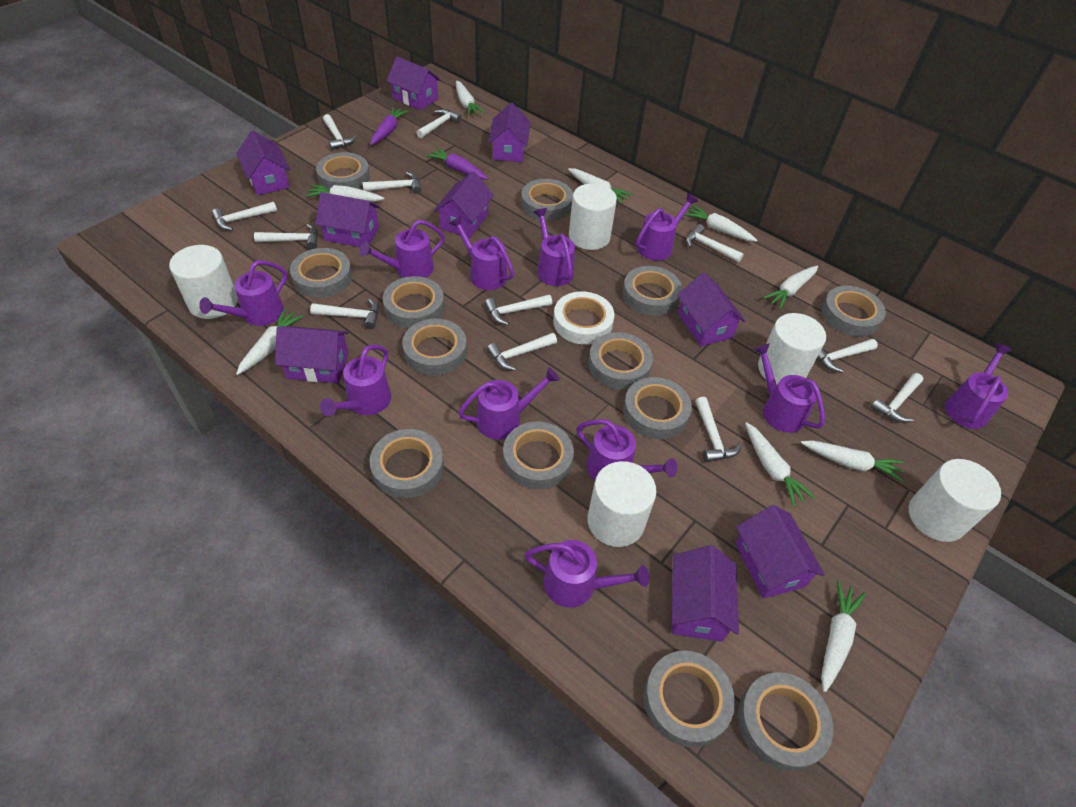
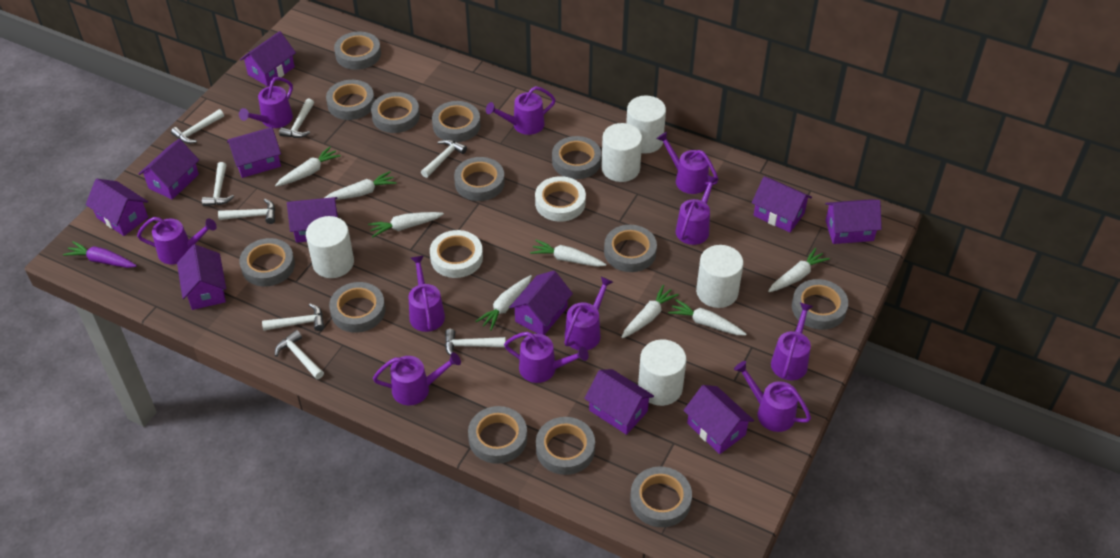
purple carrot: [370,107,408,145] [426,147,488,180] = 2 -> [63,241,137,268] = 1
purple house: [236,131,290,195] [275,326,349,383] [316,192,380,247] [386,57,441,110] [434,171,494,238] [488,103,531,162] [672,545,739,642] [677,272,745,346] [736,505,825,599] = 9 -> [85,179,148,236] [139,139,199,199] [177,244,226,310] [227,127,281,178] [240,31,296,86] [287,197,338,243] [509,271,573,335] [584,369,654,435] [683,385,754,454] [752,176,812,232] [825,199,882,244] = 11
white carrot: [236,308,304,375] [305,184,384,201] [456,81,485,116] [568,168,632,204] [684,205,758,242] [745,422,815,507] [763,266,818,309] [801,440,904,482] [821,581,866,692] = 9 -> [275,146,341,186] [325,171,396,200] [368,212,444,237] [475,275,532,331] [530,240,606,267] [621,285,679,338] [668,299,746,335] [768,248,830,292] = 8
white hammer: [212,202,277,230] [254,224,318,250] [310,299,379,329] [323,114,357,150] [363,172,422,194] [416,109,462,138] [485,295,552,325] [487,333,557,371] [686,224,744,262] [695,397,742,462] [817,339,878,373] [870,373,923,423] = 12 -> [171,109,224,144] [202,162,234,206] [218,199,275,224] [262,303,324,331] [275,330,324,379] [279,99,314,138] [421,139,467,178] [445,329,506,356] = 8
white tape: [553,291,615,345] = 1 -> [430,230,483,278] [535,176,586,222] = 2

